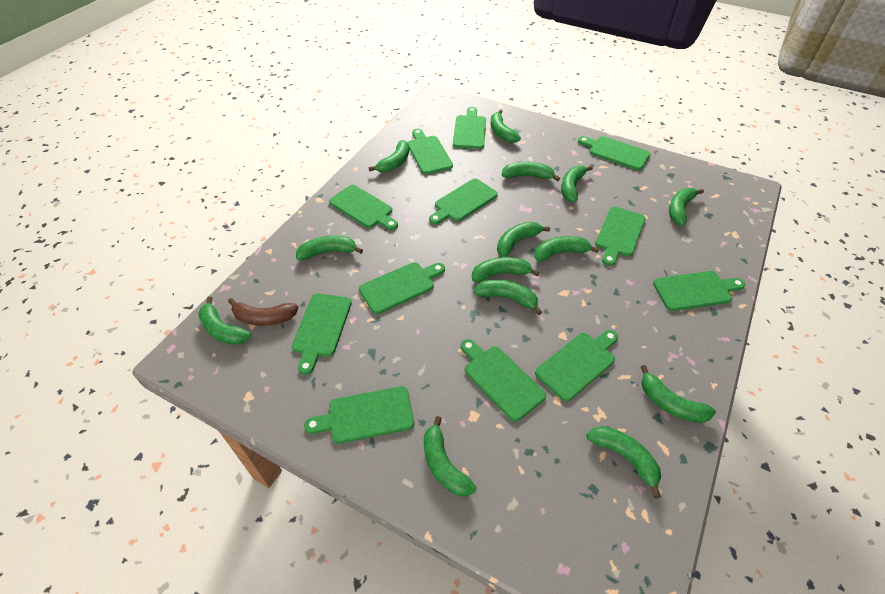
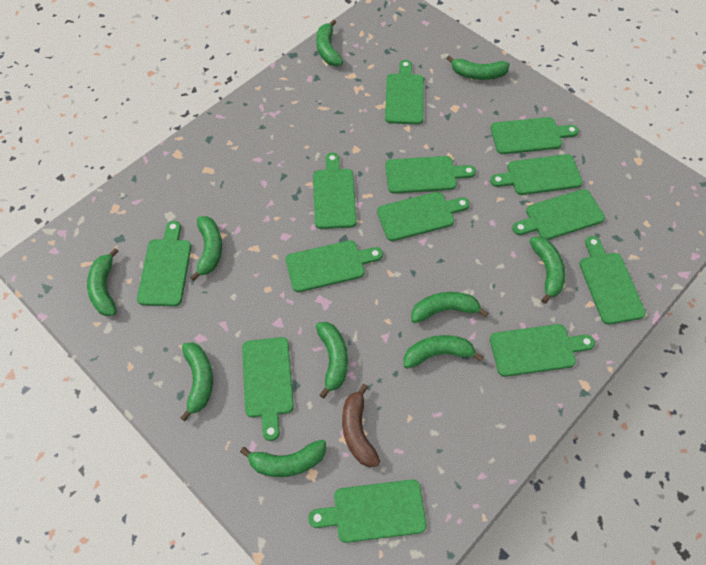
green banana: [198,296,251,345] [296,236,363,260] [368,140,409,173] [424,416,477,497] [472,257,539,282] [474,280,542,315] [490,110,521,143] [497,222,550,257] [502,162,560,181] [534,236,599,261] [561,165,593,202] [586,426,661,498] [641,365,716,423] [669,188,704,226] = 14 -> [87,248,118,316] [180,342,213,421] [190,216,222,281] [240,439,326,477] [316,19,343,66] [316,322,348,398] [404,335,484,369] [411,292,489,323] [446,55,510,80] [529,236,565,304] = 10
green cutting board: [292,294,352,375] [304,386,414,444] [329,185,398,230] [359,262,445,314] [408,129,453,174] [429,179,498,224] [453,107,486,149] [461,339,546,422] [535,330,618,402] [578,136,650,170] [595,207,646,266] [653,271,745,311] = 12 -> [137,221,191,306] [242,337,294,441] [286,240,383,292] [308,479,427,543] [313,152,357,229] [377,192,470,241] [385,60,424,125] [385,156,476,194] [490,117,579,154] [490,154,583,195] [490,324,595,377] [512,189,605,240] [579,236,646,325] = 13

